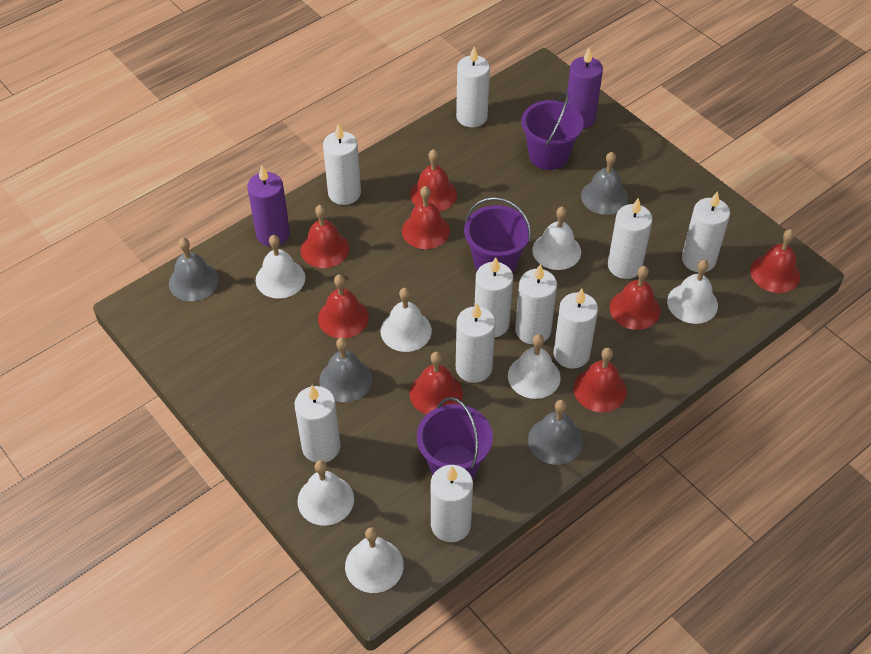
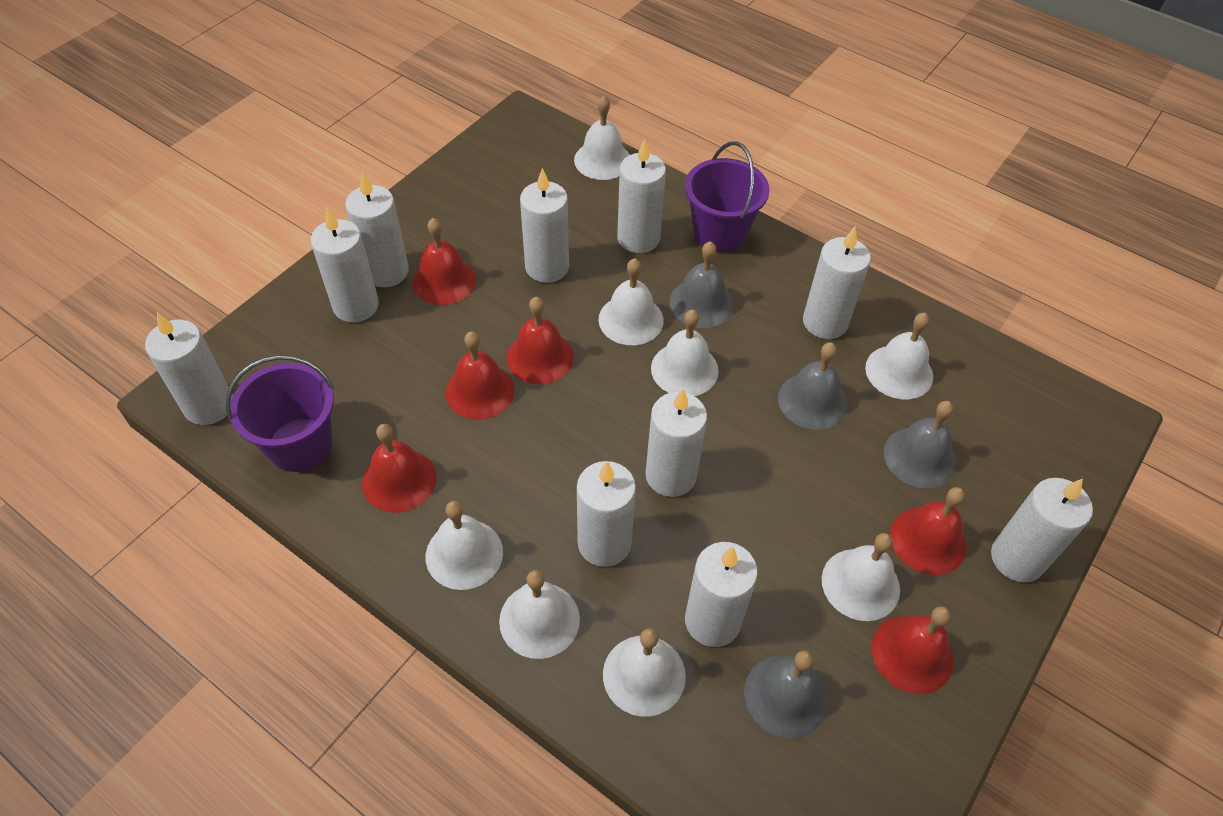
purple bucket: [417,397,493,479] [464,197,531,273] [521,92,584,170] = 3 -> [226,355,334,472] [685,142,770,252] = 2
purple candle: [247,165,290,246] [567,48,603,129] = 2 -> none = 0
red bell: [301,205,349,268] [318,274,369,338] [402,186,450,249] [410,149,457,212] [410,352,463,415] [574,348,627,412] [610,266,660,330] [750,229,800,293] = 8 -> [362,424,437,513] [412,218,476,305] [445,332,515,420] [506,297,574,384] [871,606,954,694] [890,487,967,575] = 6
white bell: [256,235,305,299] [297,460,354,526] [345,527,404,593] [380,288,432,352] [508,334,561,399] [532,206,581,270] [667,260,718,324] = 7 -> [426,501,503,590] [499,570,580,659] [574,96,630,180] [598,258,664,345] [603,628,686,717] [651,310,719,396] [822,533,900,621] [865,313,933,400] = 8

